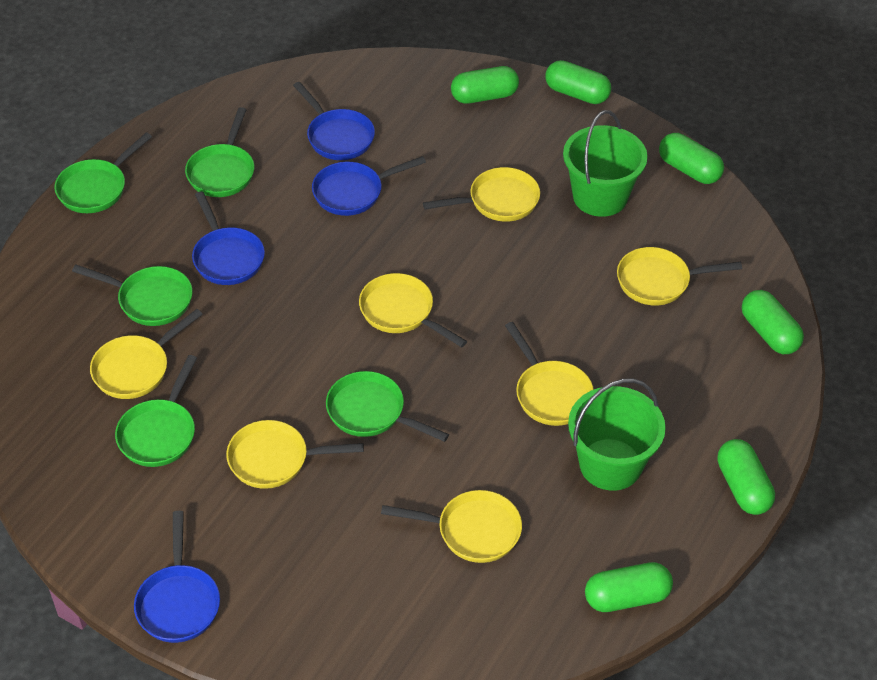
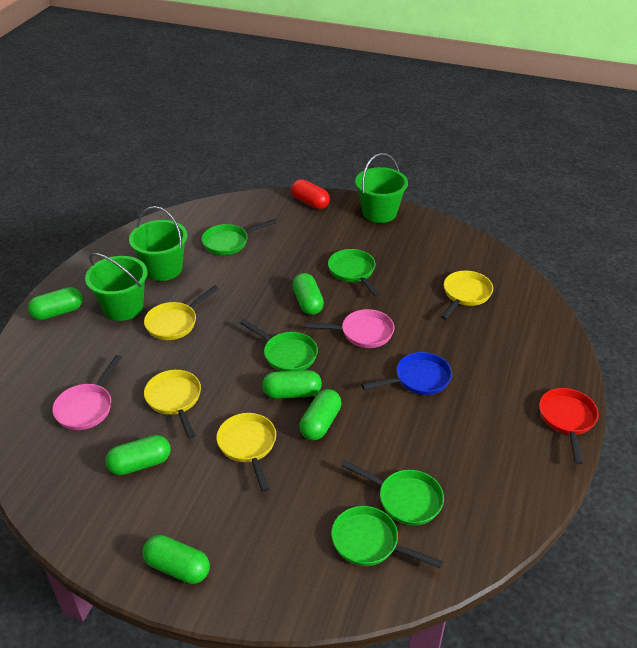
blue pan: [134,511,220,643] [192,191,265,285] [293,82,375,160] [312,156,426,216] = 4 -> [362,352,452,395] = 1
green bucket: [563,110,648,217] [568,378,666,491] = 2 -> [85,253,148,321] [129,206,187,281] [355,153,408,223] = 3
pink pan: none = 0 -> [52,355,122,430] [305,309,394,348] = 2
red capsule: none = 0 -> [291,179,330,209] = 1
red pan: none = 0 -> [539,388,599,465] = 1
yellow pan: [90,309,203,399] [226,420,364,489] [359,273,467,347] [381,490,522,563] [423,167,540,222] [505,322,594,426] [617,247,742,306] = 7 -> [144,286,219,340] [144,370,201,439] [216,413,276,492] [441,271,493,320] = 4

